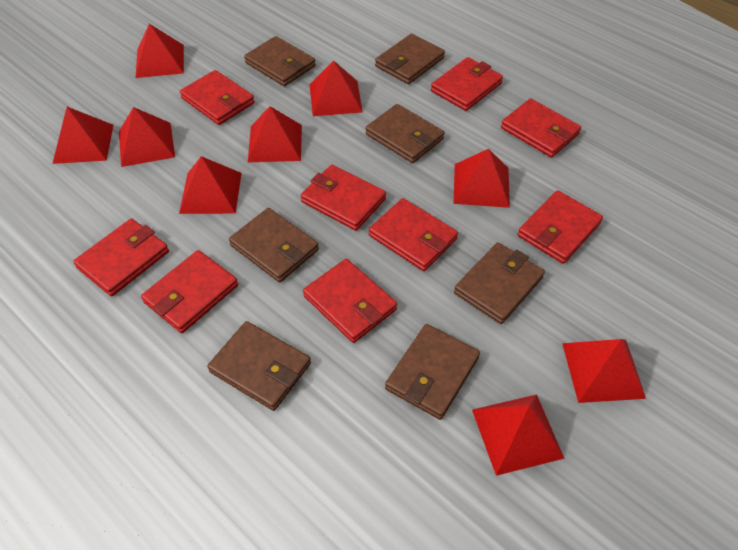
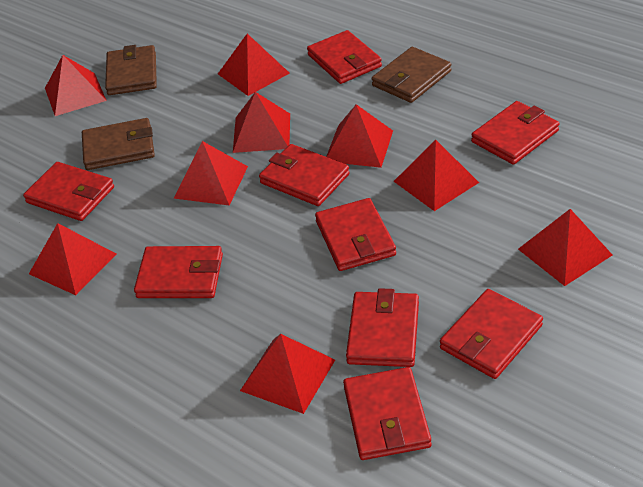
brown wallet: [207,321,311,411] [229,208,319,283] [244,36,316,86] [365,104,444,163] [375,34,445,84] [385,324,480,420] [454,242,545,324] = 7 -> [82,118,155,170] [105,45,157,95] [372,47,451,103] = 3

